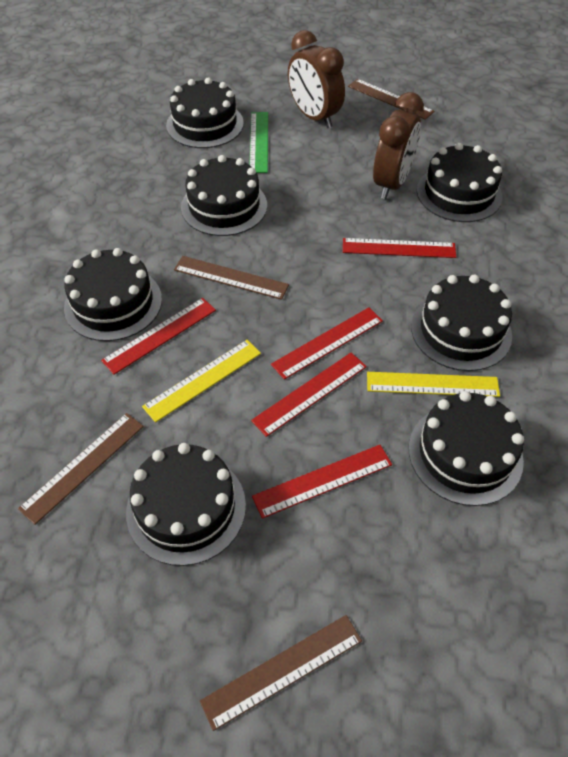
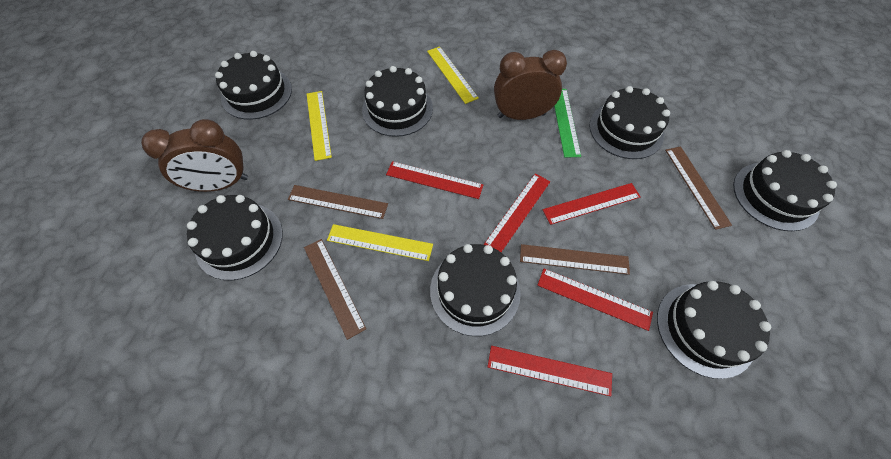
yellow ruler: [142,340,261,423] [367,372,500,397] = 2 -> [307,91,332,161] [327,224,433,261] [427,46,479,104] = 3

